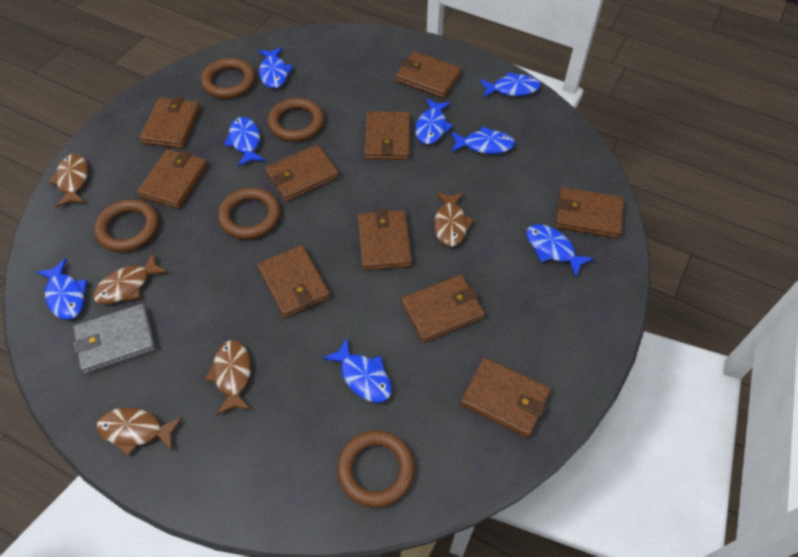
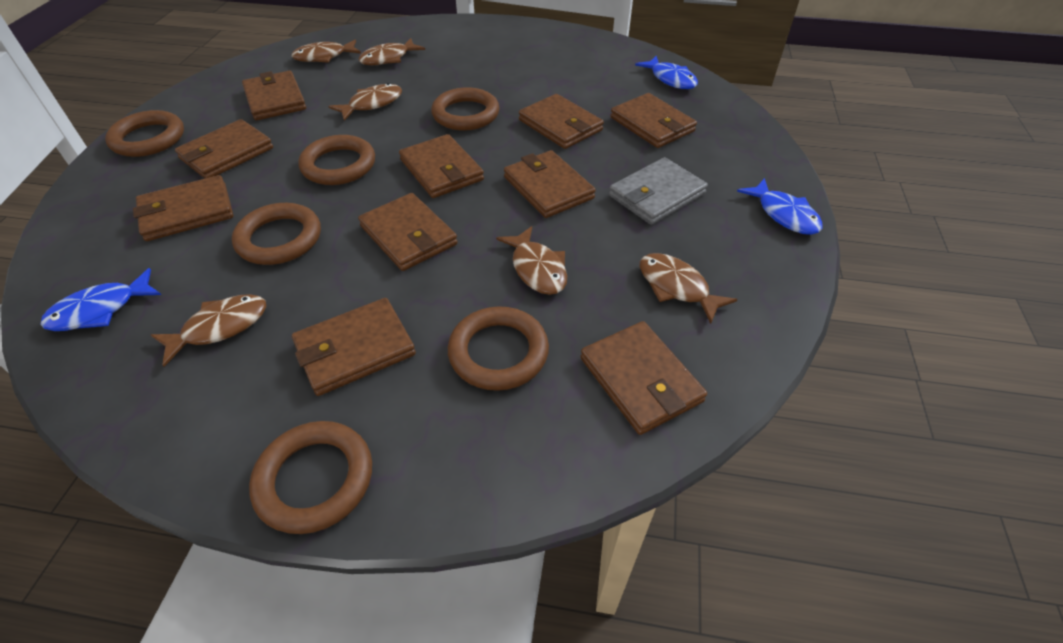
blue fish: [36,258,88,320] [224,117,265,167] [258,47,293,88] [322,338,392,403] [415,98,453,144] [451,126,515,154] [479,72,541,98] [526,224,594,277] = 8 -> [41,268,161,331] [635,56,698,89] [737,178,823,235] = 3
brown fish: [48,154,88,208] [93,252,168,304] [97,408,183,456] [205,340,251,415] [434,192,474,247] = 5 -> [151,294,266,367] [291,40,361,63] [328,83,402,121] [358,38,425,65] [496,226,567,295] [640,253,738,324] = 6
brown ring: [94,199,159,252] [201,58,255,99] [218,188,281,239] [268,98,324,142] [337,430,415,508] = 5 -> [105,110,184,157] [232,203,321,265] [249,421,372,534] [298,135,375,185] [431,87,499,131] [448,306,549,391] = 6

